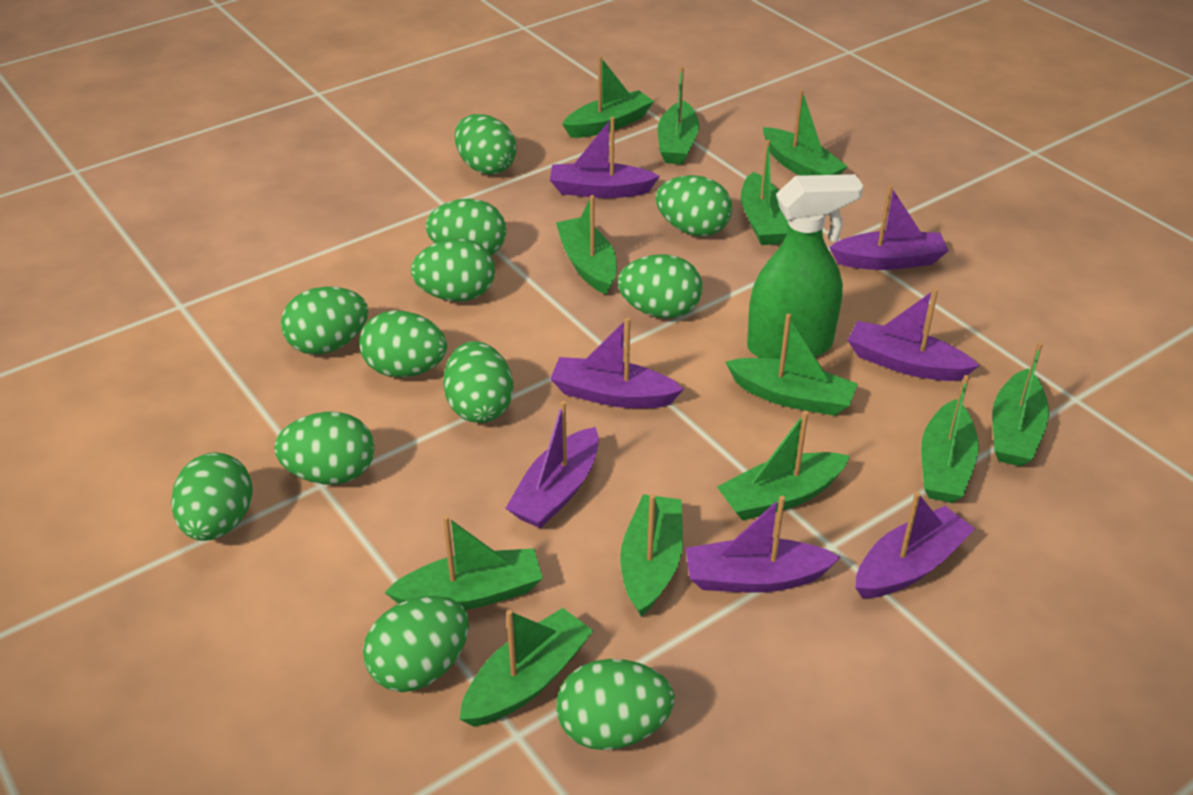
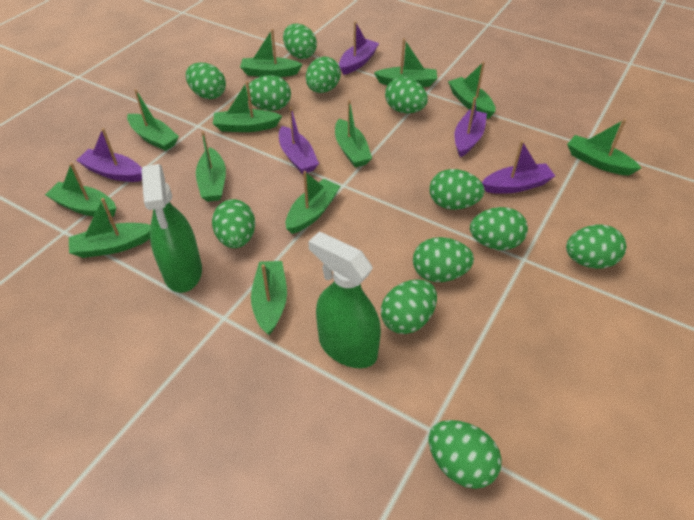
green spray bottle: [747,174,863,360] = 1 -> [141,164,202,293] [308,232,381,368] = 2
purple boat: [505,401,599,528] [550,117,660,198] [550,318,684,408] [686,496,840,593] [829,185,949,270] [848,288,979,381] [856,492,975,598] = 7 -> [76,128,142,182] [279,107,319,174] [339,21,379,75] [454,97,487,157] [482,140,555,194] = 5

